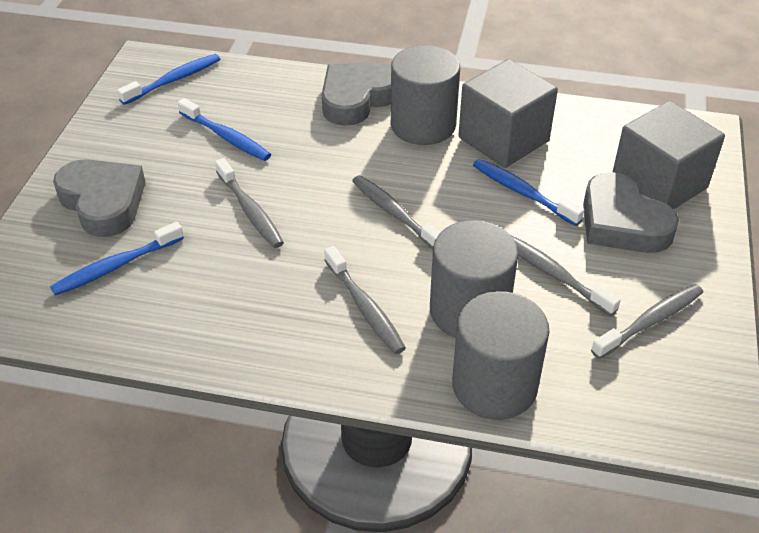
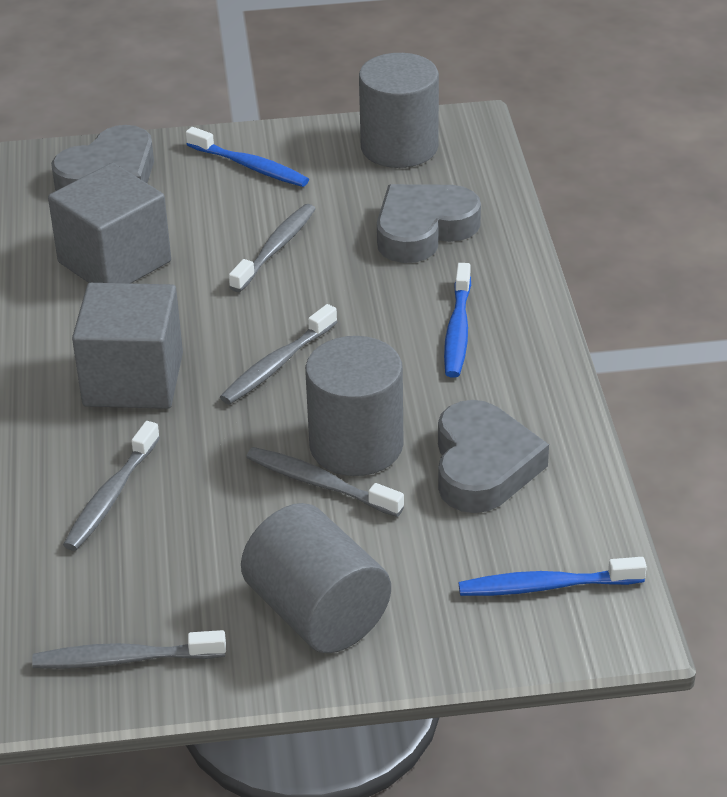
blue toothbrush: [50,222,184,296] [117,54,220,105] [178,98,271,161] [473,159,584,226] = 4 -> [186,127,309,187] [444,263,471,378] [459,557,647,596] = 3

